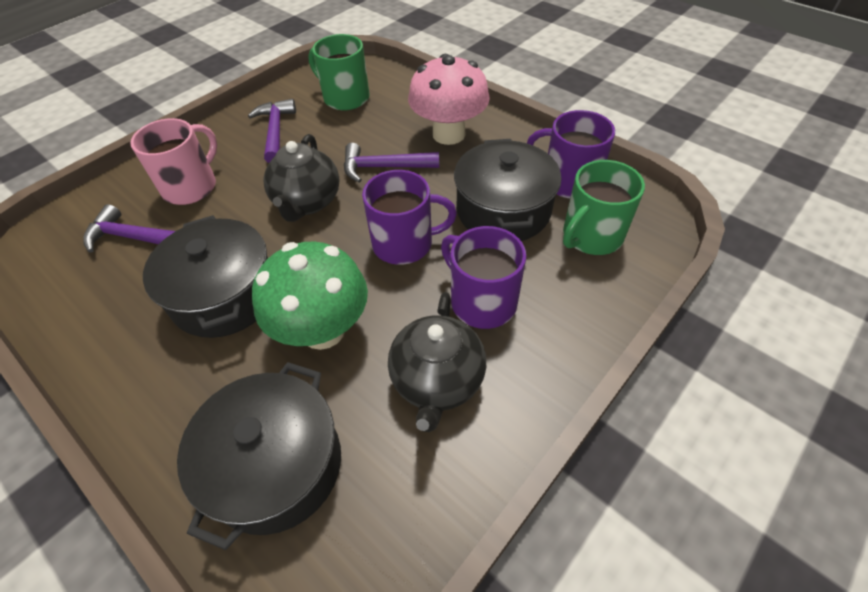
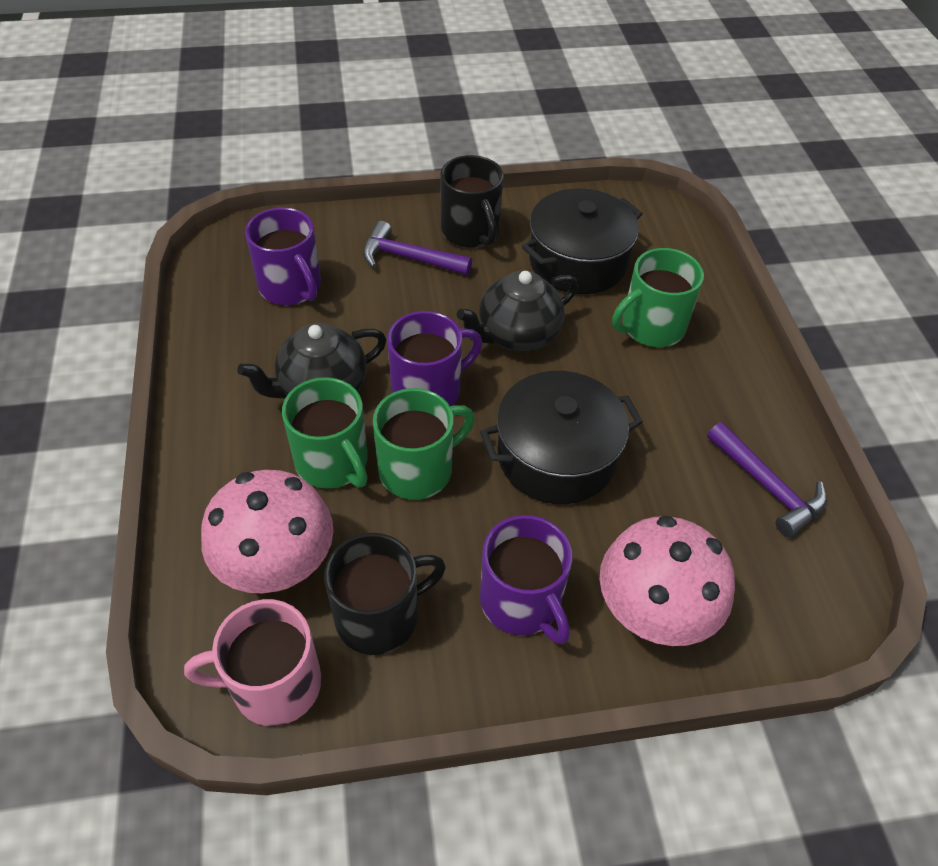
black mug: none = 0 -> [324,533,446,655] [440,155,504,248] = 2
black pot: [143,215,268,338] [177,362,341,550] [454,139,561,241] = 3 -> [480,371,643,504] [522,188,642,294] = 2
green mug: [308,34,370,110] [563,160,645,255] = 2 -> [282,377,368,489] [373,388,475,500] [612,248,704,347] = 3
green mushroom: [252,242,368,350] = 1 -> none = 0
pink mushroom: [408,54,490,145] = 1 -> [201,470,334,593] [600,515,735,646] = 2
purple hammer: [83,204,175,253] [248,99,296,163] [344,143,439,183] = 3 -> [363,221,472,275] [707,422,827,537] = 2

